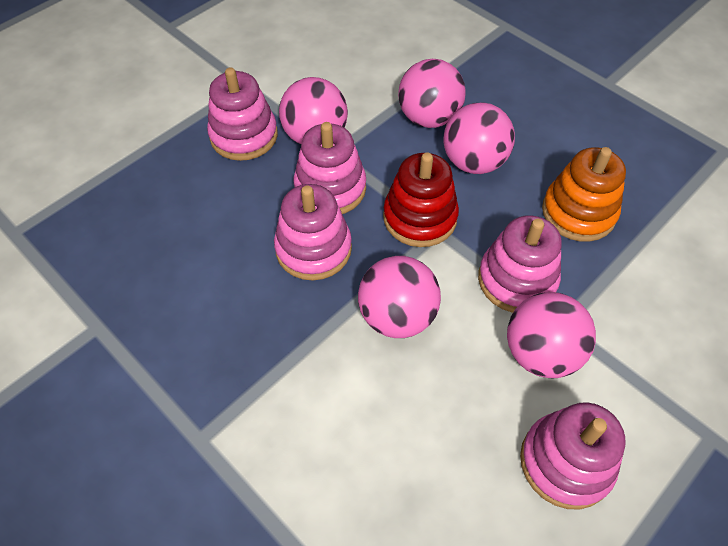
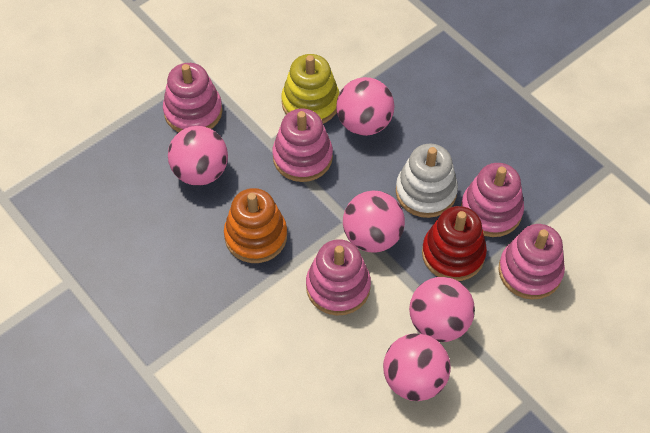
white stacking toy: none = 0 -> [396,144,458,218] = 1
yellow stacking toy: none = 0 -> [281,54,339,124] = 1

